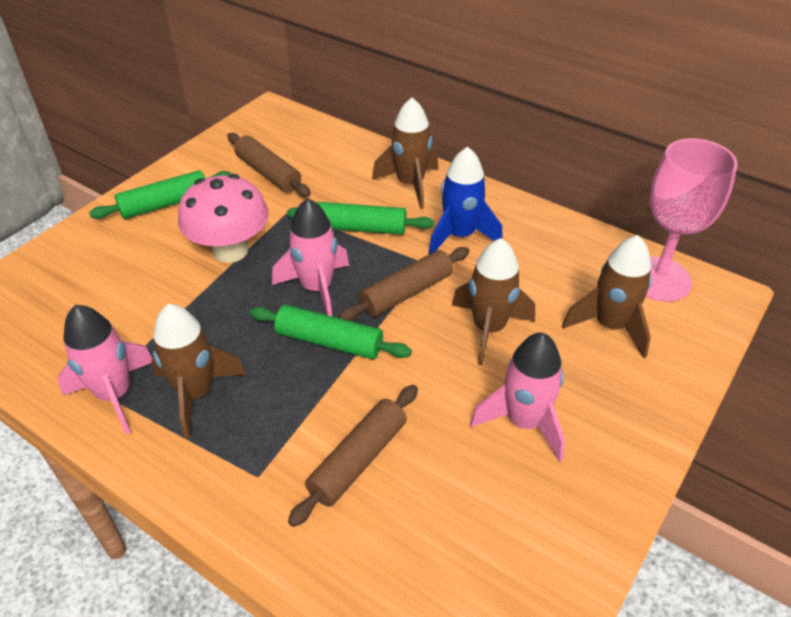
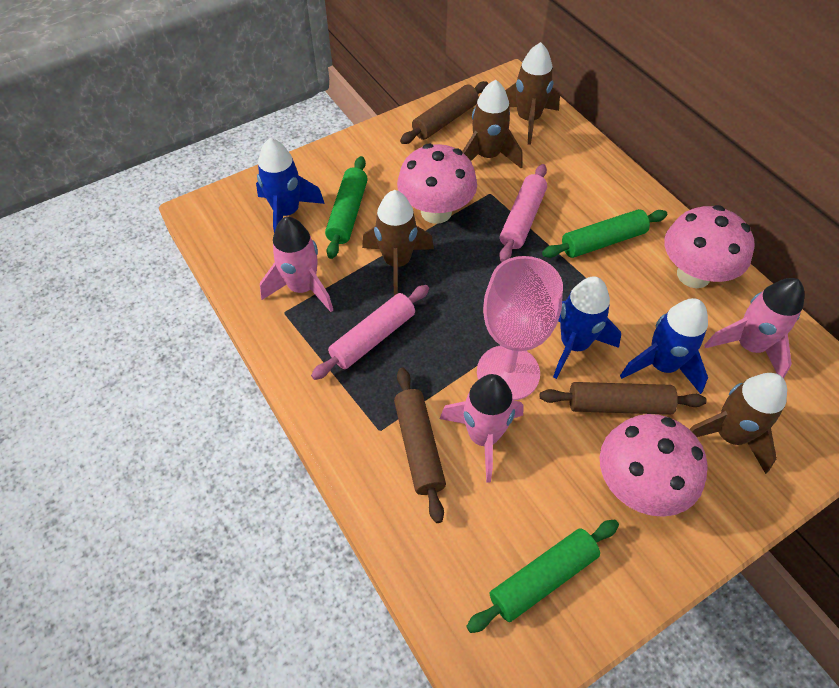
blue rocket: [428,147,503,255] = 1 -> [256,138,325,233] [553,276,621,379] [620,298,708,394] = 3
pink mushroom: [178,174,269,263] = 1 -> [397,144,477,224] [600,414,708,517] [664,205,755,288] = 3
pink rolling pin: none = 0 -> [311,285,429,380] [499,164,547,262] = 2

